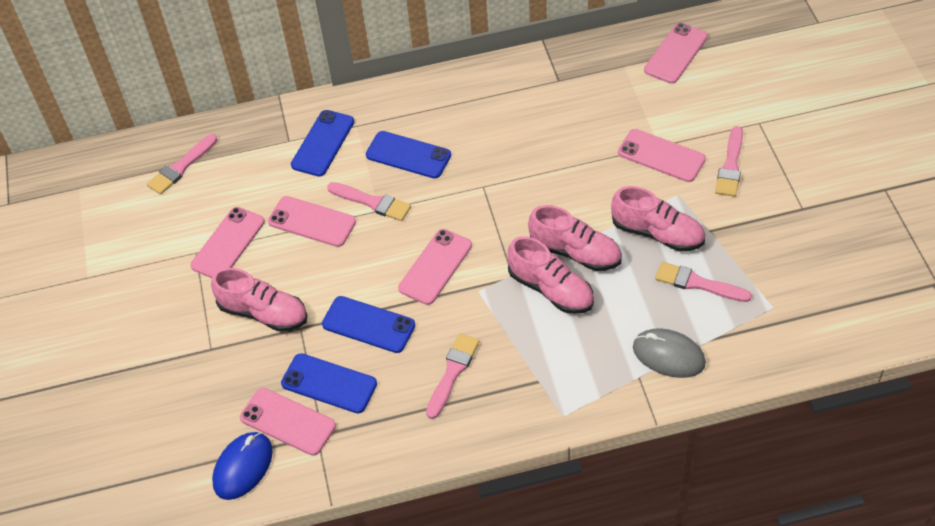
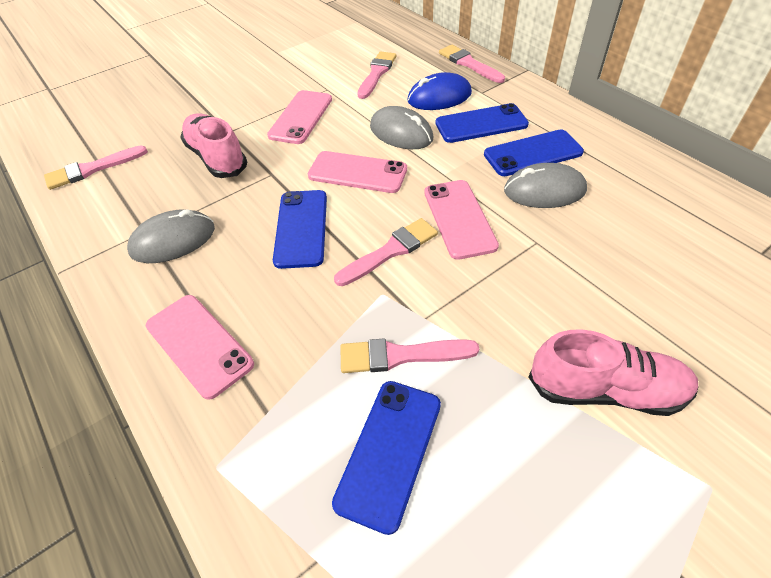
grey mouse: [633,328,706,378] = 1 -> [127,209,215,263] [370,106,434,149] [504,163,587,208] = 3
pink phone: [190,207,265,278] [240,388,336,456] [268,196,356,247] [398,229,472,305] [618,129,706,182] [644,23,708,84] = 6 -> [146,295,254,400] [267,90,332,144] [308,151,407,193] [424,180,499,260] = 4
pink shoe: [211,268,308,332] [508,236,594,314] [528,205,622,271] [611,186,705,251] = 4 -> [180,113,247,178] [529,329,699,416] = 2

